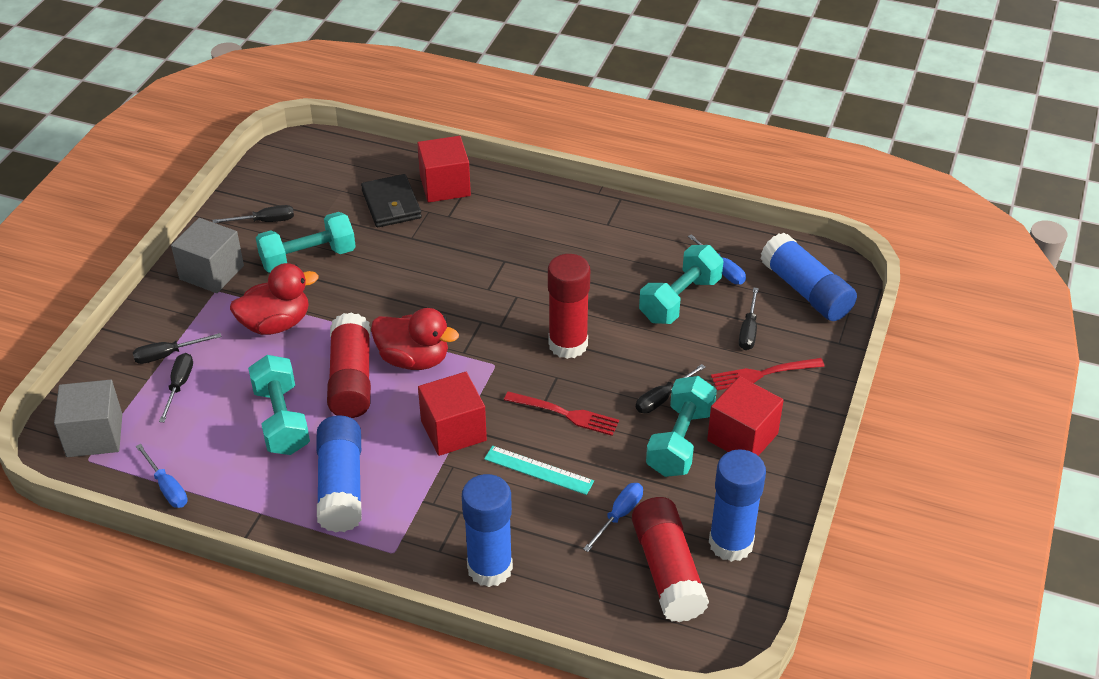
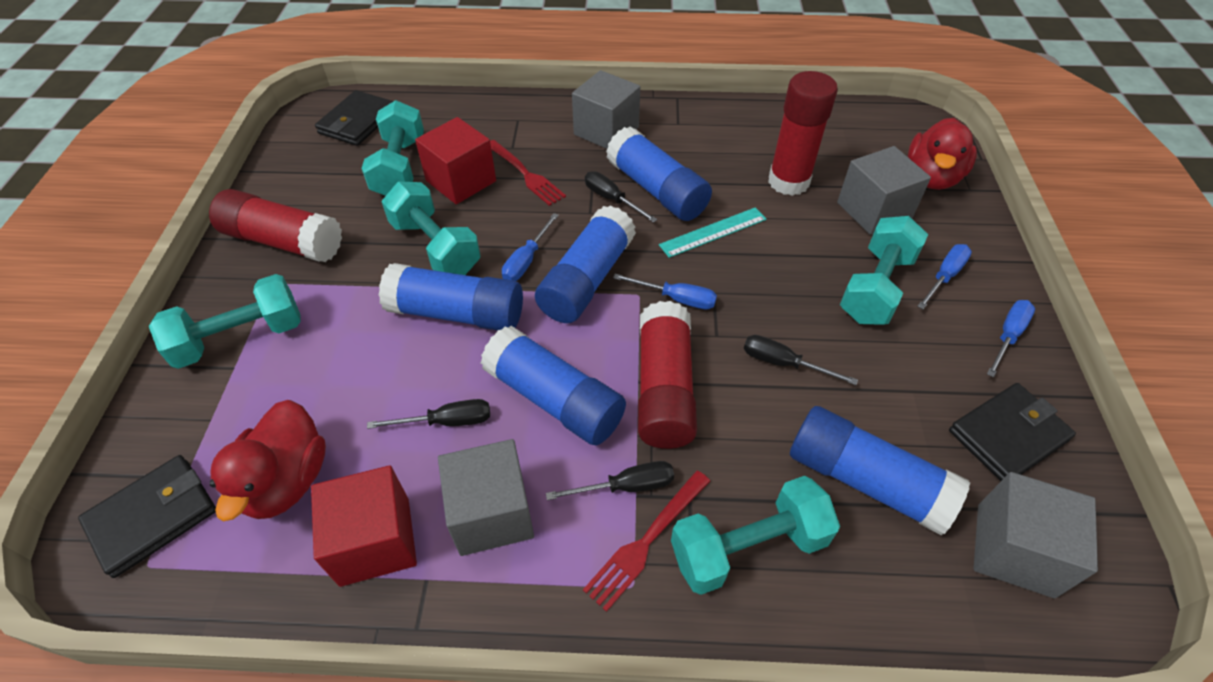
black screwdriver: [133,333,222,364] [159,353,193,422] [213,205,294,223] [636,364,706,414] [739,288,759,350] = 5 -> [367,399,490,429] [546,461,674,500] [585,171,657,223] [744,335,858,385] = 4
black wallet: [361,174,422,227] = 1 -> [78,455,216,578] [315,90,393,146] [949,383,1076,481] = 3
blue glue stick: [316,415,362,532] [462,474,513,587] [709,449,766,562] [760,233,857,321] = 4 -> [379,263,523,331] [481,326,626,446] [535,205,636,323] [606,126,712,221] [790,406,971,536] = 5
blue screwdriver: [136,444,188,508] [583,483,643,552] [688,234,746,284] = 3 -> [502,213,559,281] [613,274,717,309] [917,244,972,309] [987,300,1035,377] = 4
grey cube: [54,380,122,457] [171,218,244,293] = 2 -> [438,439,534,556] [572,70,640,149] [837,146,931,235] [974,472,1098,598] = 4
red cube: [417,136,471,203] [418,372,487,456] [707,376,784,456] = 3 -> [311,465,417,587] [415,117,496,204] = 2
turquoise dumbbell: [248,355,310,455] [256,212,356,273] [639,245,723,324] [646,376,717,477] = 4 -> [149,274,301,369] [362,100,424,196] [382,182,481,275] [671,476,840,595] [840,216,928,325] = 5

